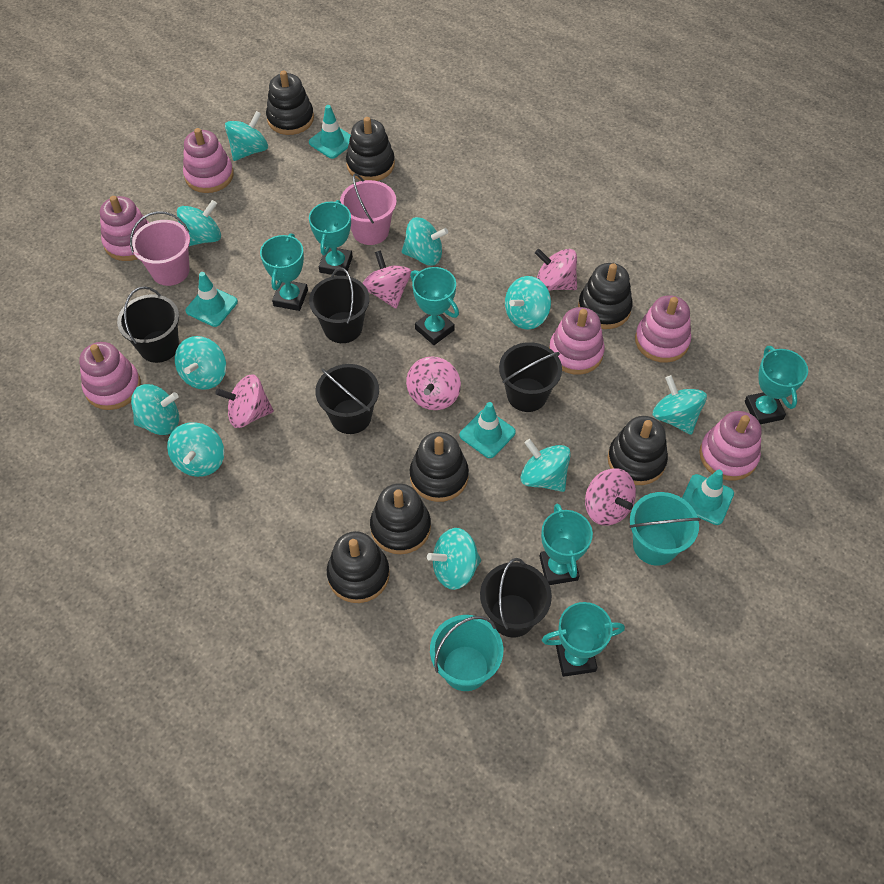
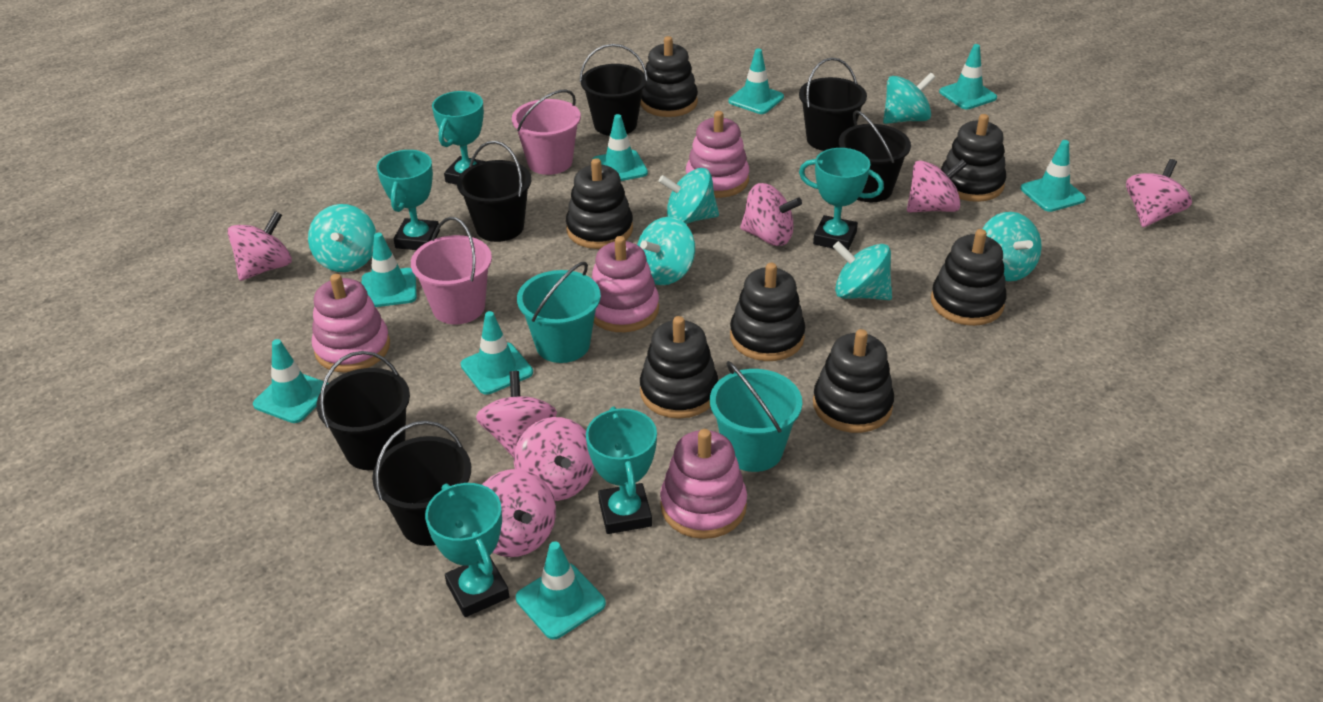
black bucket: [117,286,179,363] [309,267,369,343] [315,364,379,434] [480,558,552,637] [499,342,562,412] = 5 -> [316,351,410,470] [372,420,471,546] [457,141,531,242] [580,44,648,136] [799,58,867,151] [839,110,911,202] = 6
pink spinning top: [215,374,274,428] [363,250,411,308] [406,356,461,410] [535,249,577,291] [585,468,636,526] = 5 -> [227,211,292,281] [476,371,557,458] [482,469,556,557] [514,417,595,501] [740,183,802,246] [907,159,967,213] [1126,159,1192,227] = 7
pink stacking toy: [79,342,141,410] [100,196,149,261] [183,128,234,193] [549,307,605,375] [635,295,691,363] [699,411,762,480] = 6 -> [312,274,390,373] [591,236,659,332] [660,429,747,539] [686,111,749,198] = 4
turquoise spinning top: [131,384,179,435] [167,422,224,477] [175,336,226,390] [177,200,221,246] [225,111,268,161] [402,217,448,266] [427,528,481,590] [505,276,551,330] [520,439,571,492] [653,375,707,435] = 10 -> [308,204,376,272] [637,217,695,285] [659,168,719,224] [833,241,892,300] [883,73,936,124] [983,212,1042,281] = 6
turquoise traffic cone: [186,272,238,327] [309,105,351,159] [460,402,516,458] [682,470,734,525] = 4 -> [253,339,328,423] [362,233,417,307] [461,311,533,395] [516,541,606,639] [592,114,648,181] [728,48,784,114] [939,44,997,110] [1020,140,1086,212] = 8
turquoise trophy: [260,233,308,311] [309,200,353,276] [410,267,459,345] [540,503,593,585] [542,602,625,677] [745,346,808,424] = 6 -> [377,150,440,250] [425,483,509,617] [432,91,485,185] [586,407,657,534] [799,148,884,250] = 5

